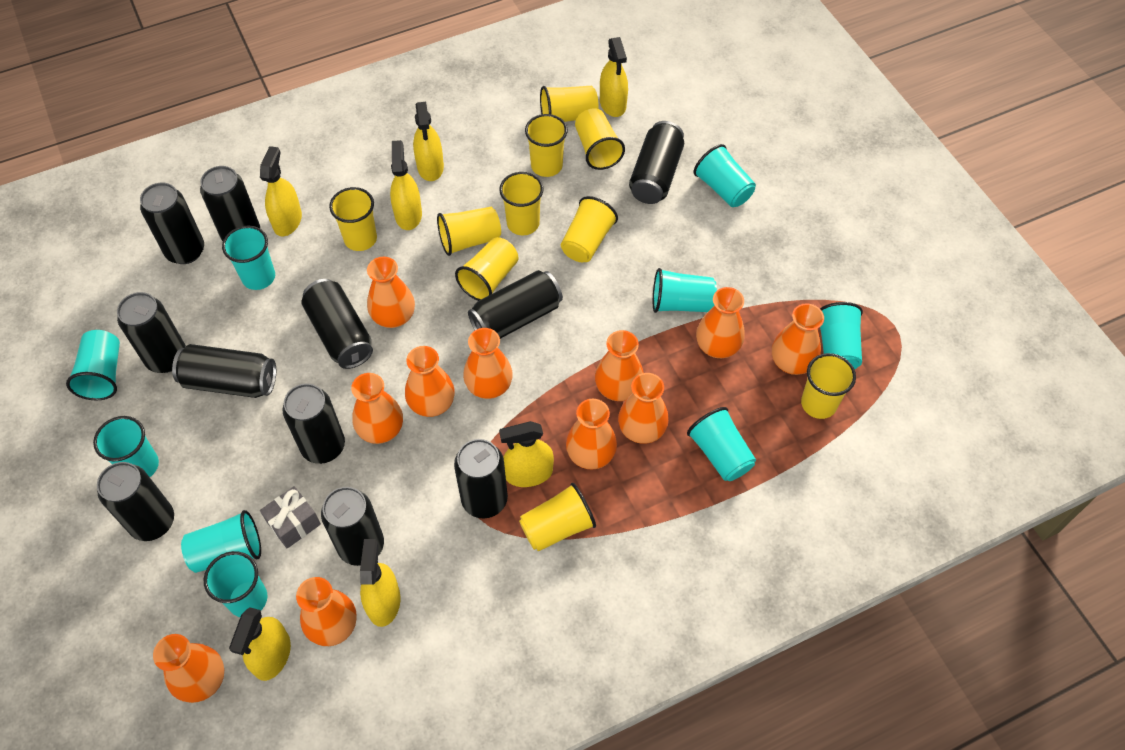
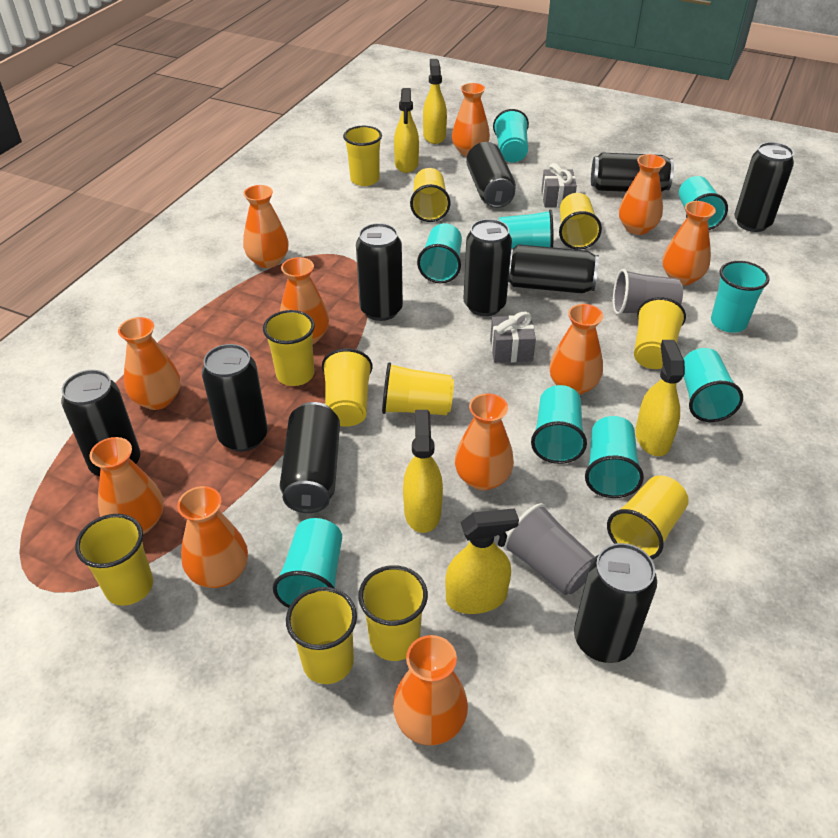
black can: [97,462,174,541] [117,292,186,373] [140,183,204,264] [172,344,276,398] [200,166,260,241] [283,383,345,464] [301,279,373,369] [321,487,384,566] [454,439,508,519] [468,270,563,339] [629,121,684,204] = 11 -> [61,370,141,476] [202,344,268,452] [280,402,340,513] [356,223,403,321] [463,219,512,316] [466,142,516,208] [508,244,599,293] [574,543,657,663] [591,152,674,192] [734,142,794,232] = 10
grey cup: none = 0 -> [503,503,595,595] [613,269,683,315] = 2
grey gift: [260,486,321,549] = 1 -> [490,312,536,363] [541,163,577,208] = 2
yellow cup: [329,187,377,251] [437,207,501,256] [455,237,519,301] [499,172,544,235] [519,483,596,551] [525,114,567,177] [540,86,598,122] [561,196,618,262] [575,108,625,170] [801,353,856,419] = 10 -> [75,514,153,606] [263,310,315,386] [286,587,357,684] [322,348,373,427] [343,126,382,186] [358,565,428,661] [382,362,454,415] [410,168,450,222] [559,193,602,250] [607,475,688,559] [634,297,686,369] = 11
yellow spray bottle: [229,607,291,681] [260,146,302,236] [360,539,400,627] [390,140,422,230] [413,102,444,181] [499,421,554,487] [600,37,628,117] = 7 -> [394,88,419,173] [403,410,443,533] [423,59,447,144] [445,508,519,614] [635,340,685,456] = 5

